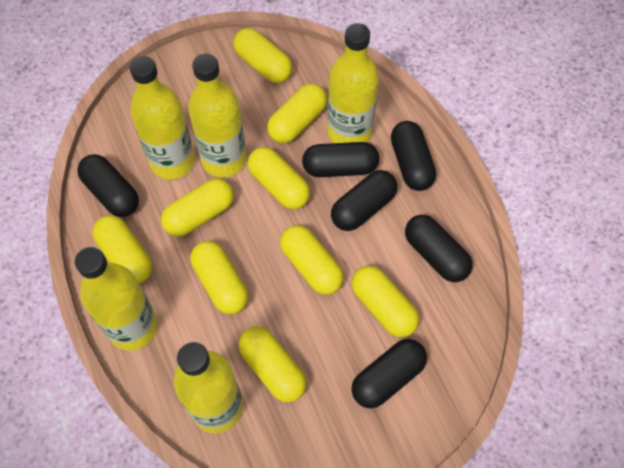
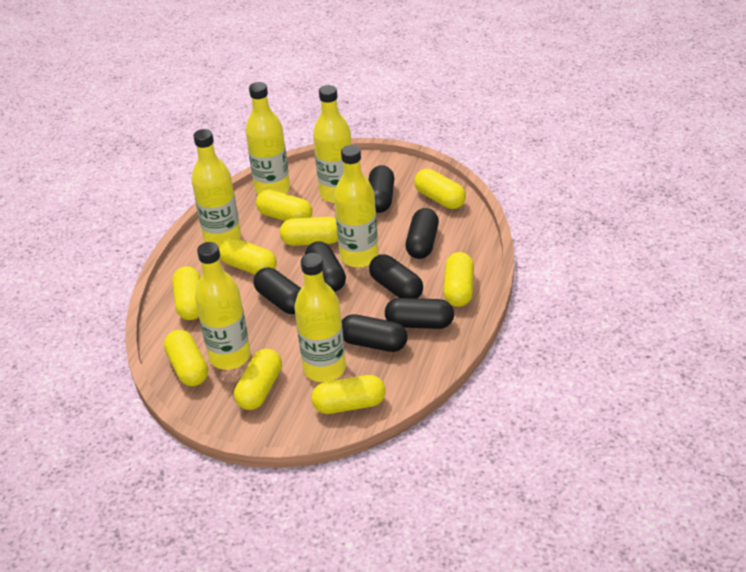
black capsule: [77,154,139,217] [302,142,379,177] [331,170,397,231] [352,339,427,409] [391,121,436,191] [405,215,473,282] = 6 -> [253,268,301,314] [305,241,346,292] [342,314,408,352] [368,165,394,213] [369,254,423,298] [385,298,454,329] [405,208,439,259] = 7
yellow bottle: [75,247,158,351] [130,56,195,180] [173,342,243,433] [188,54,247,178] [328,23,379,143] = 5 -> [192,129,241,247] [195,242,251,370] [245,82,290,195] [294,253,346,382] [313,85,352,203] [334,145,378,268] = 6

